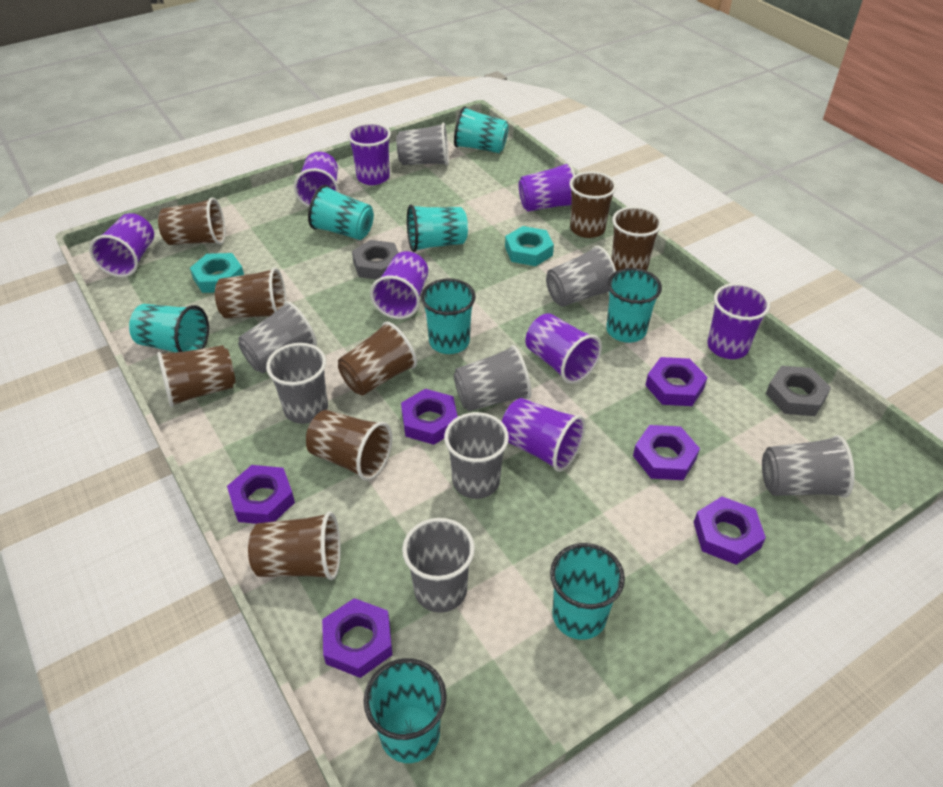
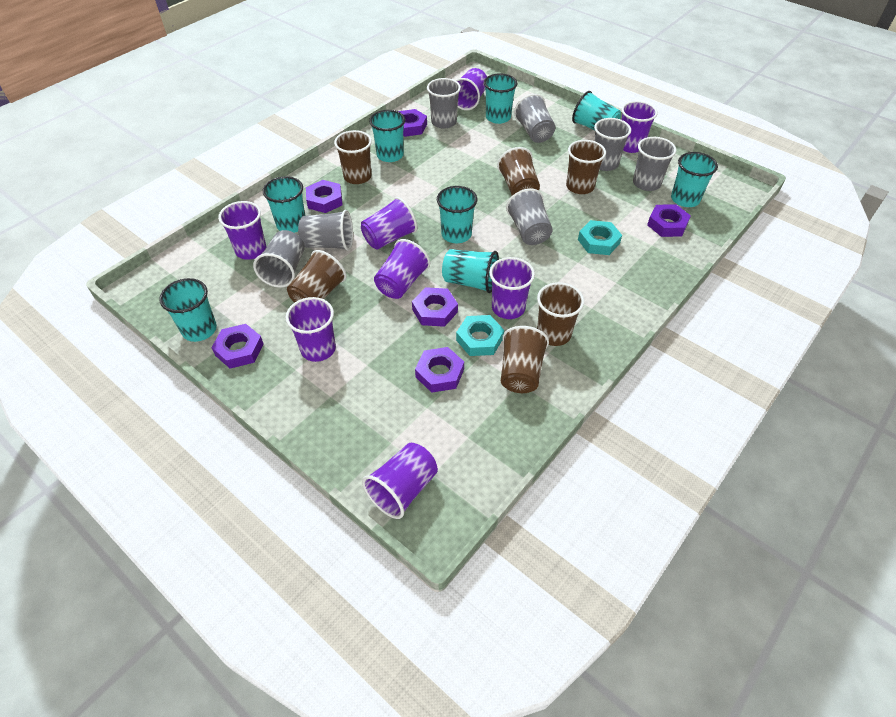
brown cup: [157,345,235,407] [158,197,225,245] [215,267,286,318] [248,511,341,580] [306,410,392,481] [338,322,417,396] [569,171,617,238] [611,206,662,271] = 8 -> [287,250,347,303] [334,130,372,184] [497,147,540,196] [501,326,549,393] [537,282,584,346] [566,140,606,194] = 6
grey cup: [238,301,317,373] [266,343,328,424] [396,122,449,166] [402,518,475,613] [444,412,509,499] [454,345,532,411] [546,246,616,307] [762,435,854,498] = 8 -> [253,230,305,288] [298,210,353,251] [427,78,461,129] [506,189,553,245] [514,94,555,143] [594,118,631,171] [633,137,676,191] = 7
grey nut: [352,240,399,280] [766,366,831,416] = 2 -> none = 0

